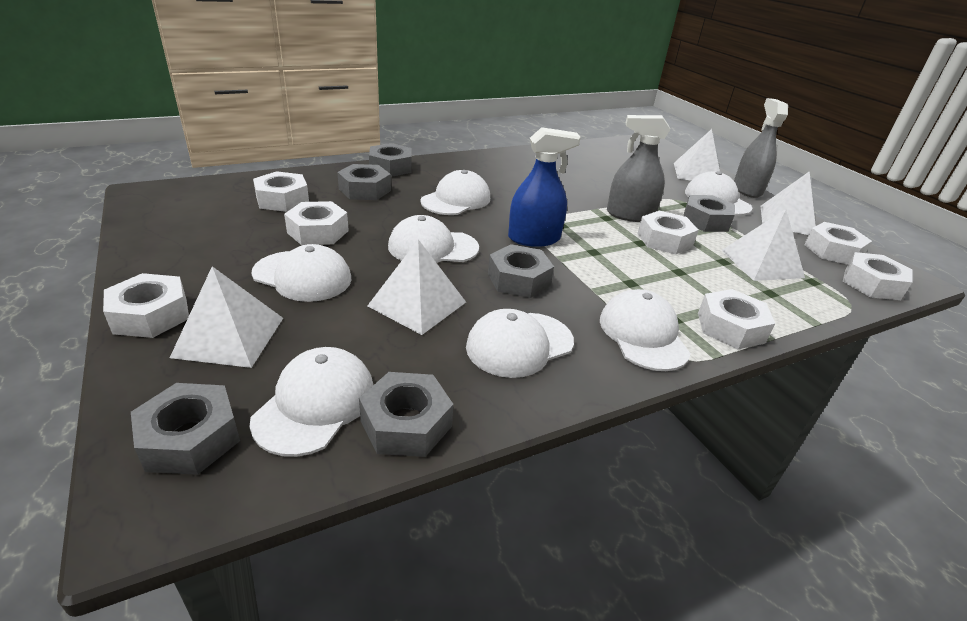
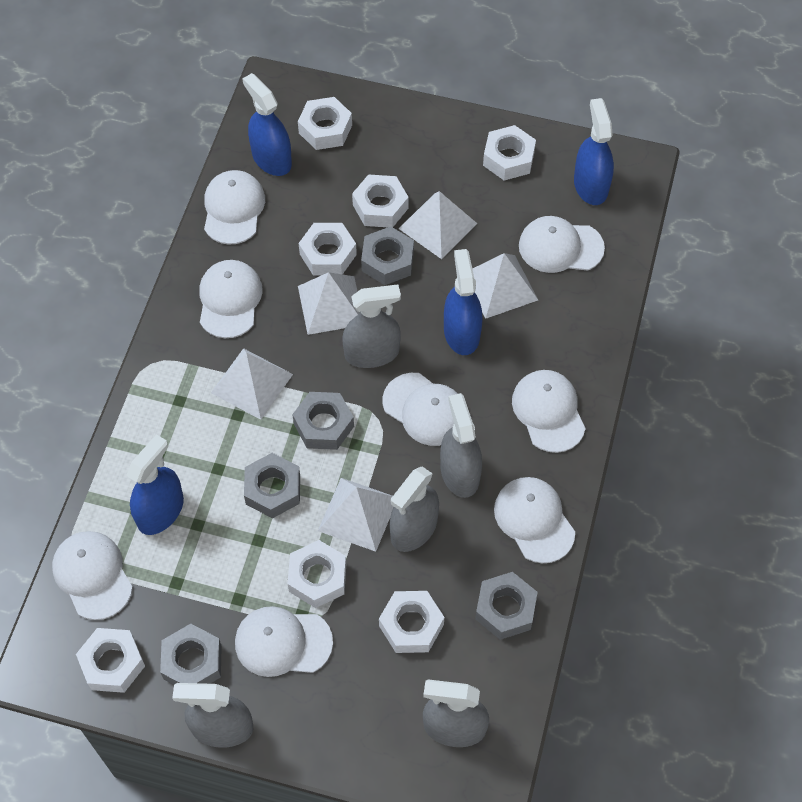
blue spray bottle: [508,127,581,247] = 1 -> [126,434,184,535] [242,73,292,176] [444,249,483,355] [574,98,614,205] = 4
grey nut: [131,383,240,475] [337,164,391,200] [359,372,453,457] [369,143,411,177] [488,244,554,298] [683,195,735,232] = 6 -> [160,624,222,685] [244,453,300,518] [292,392,354,450] [361,226,414,285] [475,572,538,640] = 5
grey spray bottle: [607,115,670,222] [734,98,788,198] = 2 -> [172,683,253,748] [343,285,401,368] [389,466,439,552] [423,679,489,747] [440,393,482,498] = 5
white cap: [250,347,373,457] [251,244,352,302] [388,215,479,263] [420,170,490,215] [466,309,574,378] [600,289,691,371] [685,171,752,216] = 7 -> [52,531,133,620] [199,260,263,338] [204,170,265,245] [235,606,333,677] [383,373,458,446] [494,477,575,563] [512,370,586,453] [519,216,605,273] = 8

